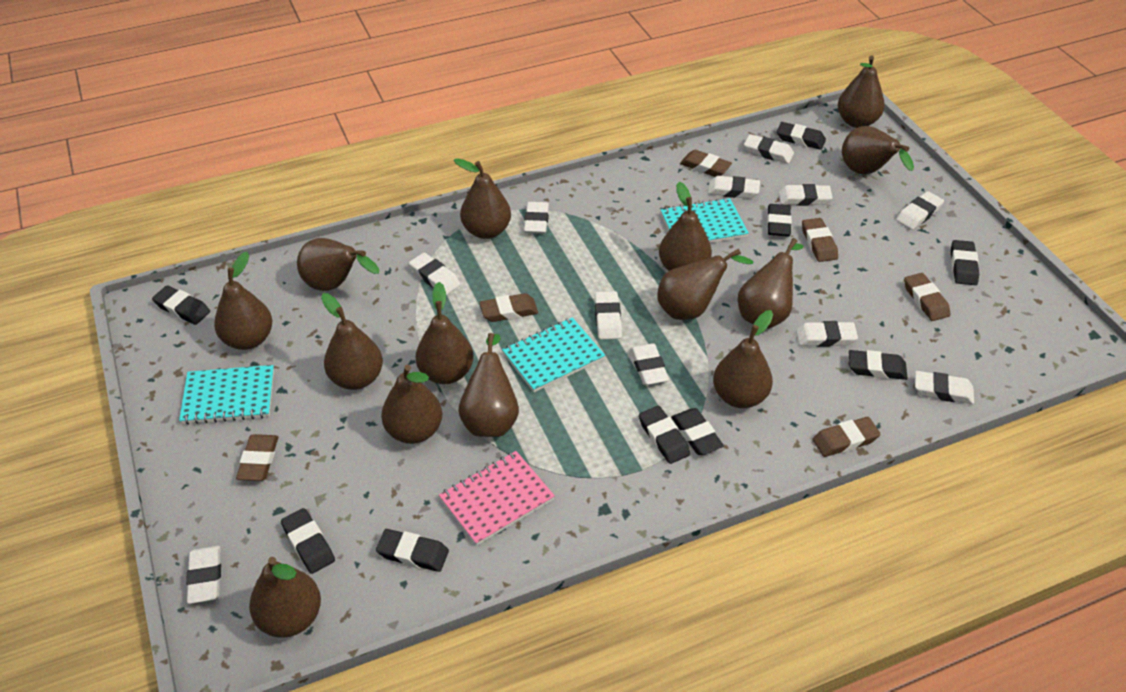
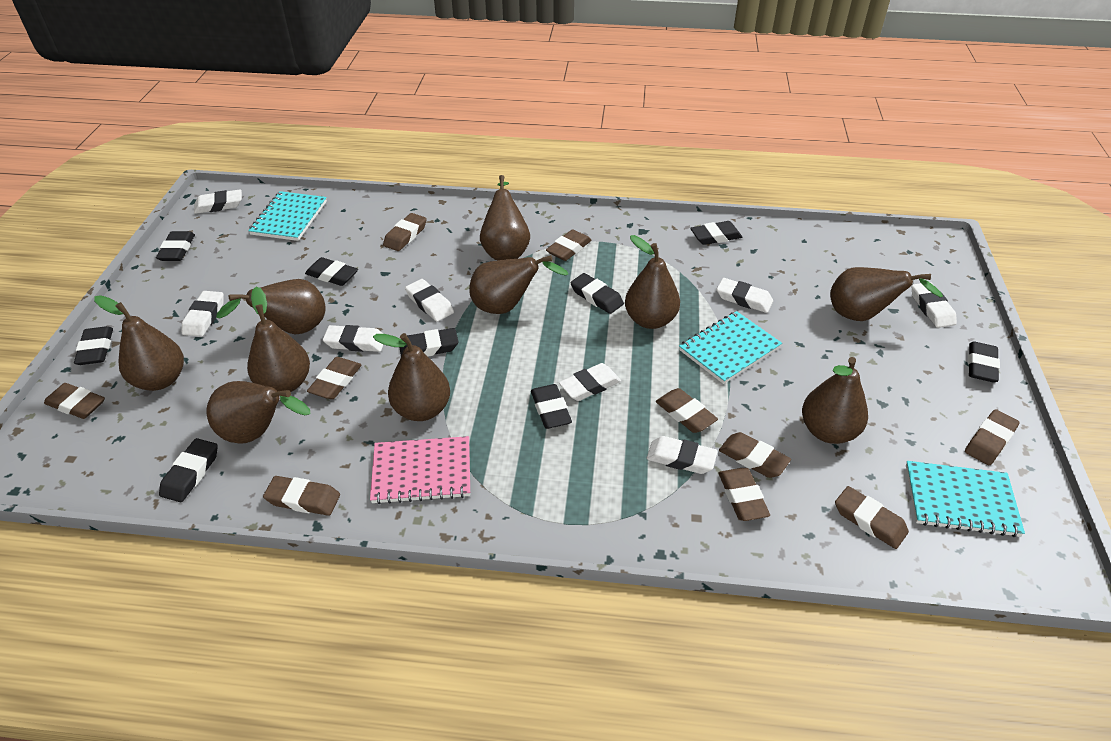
brown eraser: [236,434,278,481] [479,293,538,322] [680,150,732,177] [802,218,838,262] [813,417,880,457] [904,273,950,321] = 6 -> [44,383,105,419] [263,476,340,516] [307,357,361,399] [383,213,427,251] [546,229,592,261] [656,388,718,433] [719,432,791,478] [719,468,770,521] [835,486,909,549] [965,409,1020,465] = 10
brown pear: [214,252,272,350] [249,557,321,638] [297,238,379,291] [321,293,383,390] [381,365,442,444] [416,282,473,384] [454,158,511,239] [458,333,519,437] [657,249,754,320] [659,182,712,271] [713,310,773,408] [738,238,803,329] [838,56,885,128] [842,126,914,174] = 14 -> [94,295,184,391] [206,381,310,444] [216,279,326,334] [247,287,310,392] [373,333,450,421] [469,255,568,314] [480,175,530,260] [625,235,680,329] [802,357,868,444] [830,267,943,321] = 10
white eraser: [186,546,221,604] [409,253,460,295] [524,202,549,234] [595,291,622,340] [630,343,669,385] [708,176,760,199] [744,134,794,164] [778,184,833,206] [796,321,858,347] [896,191,944,230] [915,371,974,404] = 11 -> [182,291,224,337] [194,189,242,214] [323,325,384,352] [405,279,454,322] [559,363,621,401] [647,436,718,474] [717,278,773,313] [912,282,957,328] = 8

